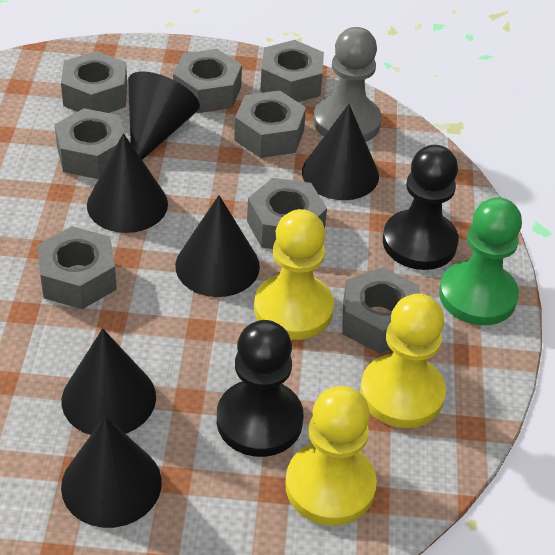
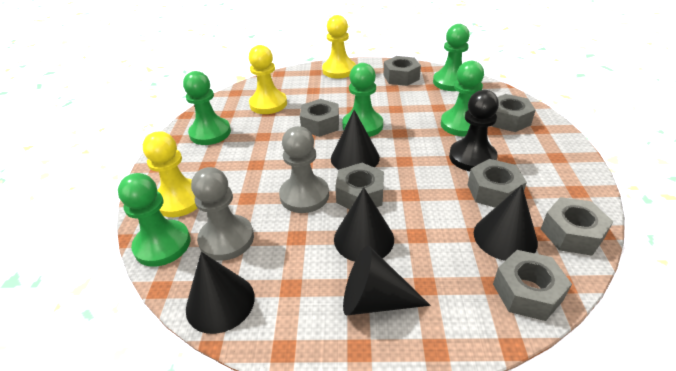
black cone: [61,416,162,528] [62,328,156,435] [87,133,168,233] [128,72,200,160] [175,195,260,297] [302,104,379,200] = 6 -> [186,252,255,334] [331,110,380,170] [334,187,394,262] [343,246,430,316] [474,185,538,261] = 5
black pawn: [217,320,303,457] [383,145,459,270] = 2 -> [449,90,499,171] = 1
green pawn: [439,197,522,325] = 1 -> [118,173,190,267] [183,71,231,145] [342,63,383,137] [433,24,470,91] [441,61,484,137] = 5
grey nut: [37,226,117,309] [54,108,126,179] [61,51,127,113] [173,49,242,113] [234,90,306,158] [247,178,327,249] [260,40,324,102] [342,267,420,353] = 8 -> [300,99,339,137] [335,163,384,209] [384,56,421,86] [468,159,527,207] [492,94,535,132] [493,250,572,321] [541,197,613,255] = 7
grey pawn: [314,27,382,142] = 1 -> [191,167,254,261] [279,126,329,213] = 2

